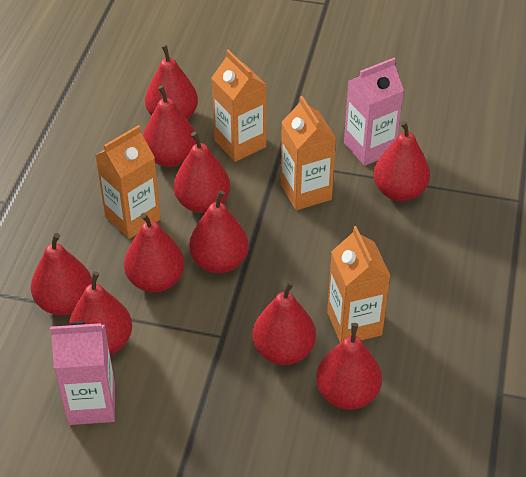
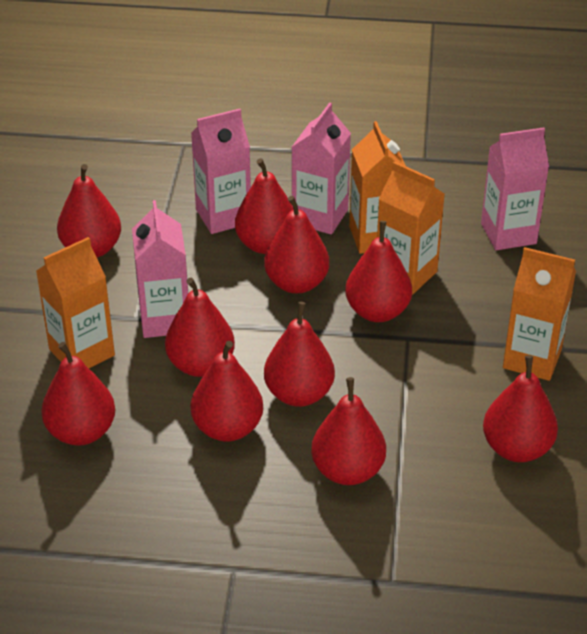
pink carton: [50,321,115,425] [344,58,404,166] = 2 -> [132,200,188,338] [191,109,251,234] [292,102,351,234] [481,127,549,250] = 4

